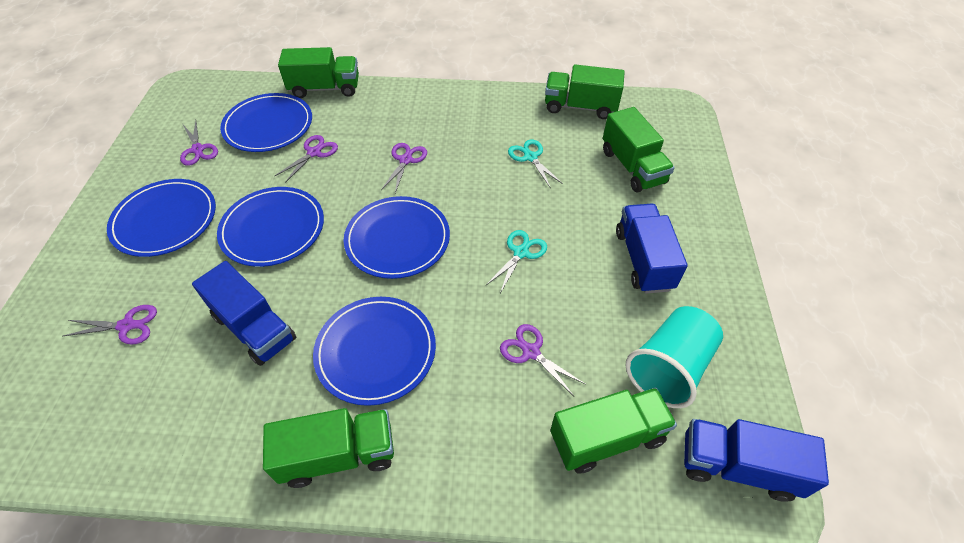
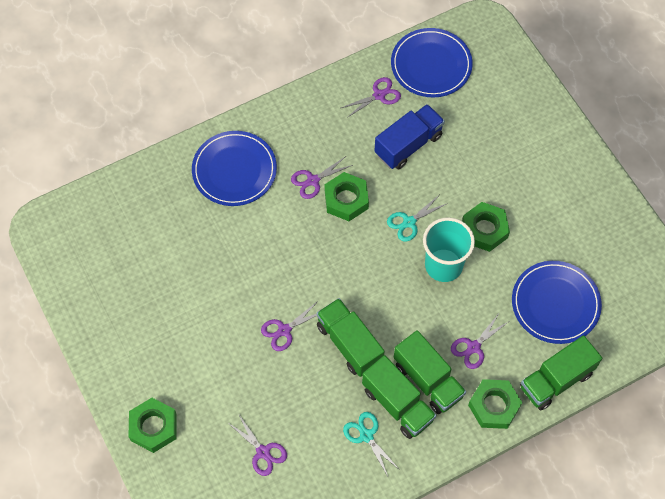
blue plate: [107,179,216,257] [217,187,324,267] [220,93,312,152] [313,297,436,406] [344,196,450,279] = 5 -> [192,131,277,206] [391,28,473,98] [512,261,602,344] = 3
blue truck: [192,261,296,366] [616,204,688,294] [684,419,829,502] = 3 -> [374,104,445,169] = 1
green nut: none = 0 -> [129,398,177,453] [325,172,369,221] [462,202,510,252] [468,379,522,429] = 4
green truck: [263,408,394,488] [278,47,359,98] [545,65,624,119] [550,388,677,474] [603,107,675,193] = 5 -> [316,298,384,377] [362,355,436,439] [394,330,466,414] [520,335,602,410] = 4

